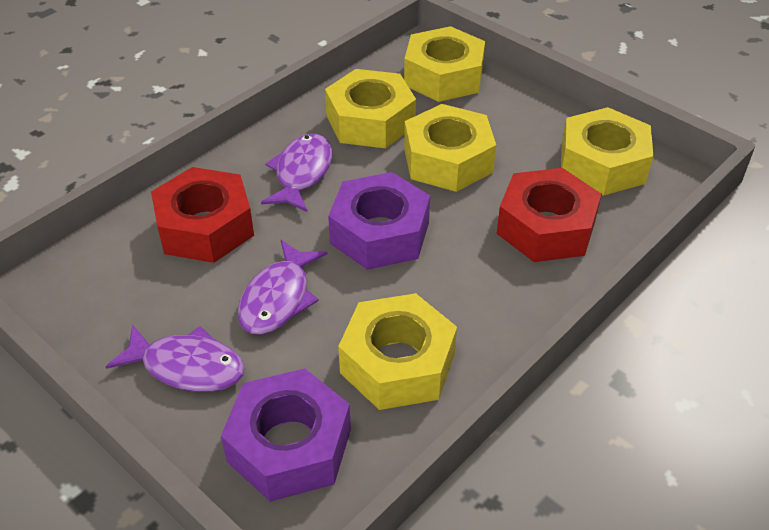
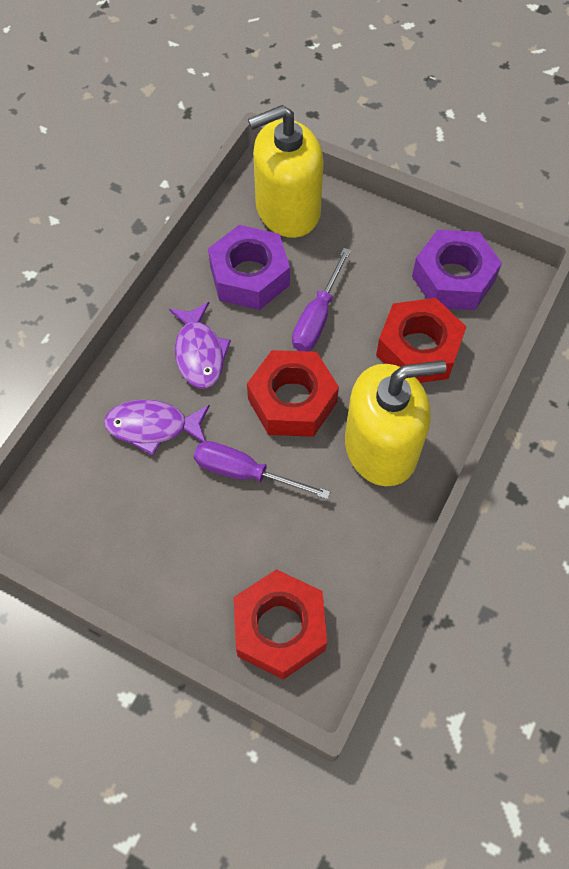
purple fish: [106,324,245,392] [237,240,327,335] [261,134,333,212] = 3 -> [104,400,210,456] [169,302,231,389] = 2
purple screwdriver: none = 0 -> [194,441,330,499] [292,248,351,351] = 2
red nut: [151,167,254,263] [497,168,602,262] = 2 -> [234,569,327,680] [247,350,339,437] [376,298,466,383] = 3
yellow nut: [325,69,416,148] [338,293,457,410] [404,26,485,102] [404,104,496,192] [561,107,653,196] = 5 -> none = 0
yellow soap dispenser: none = 0 -> [248,105,324,238] [345,360,446,486] = 2

